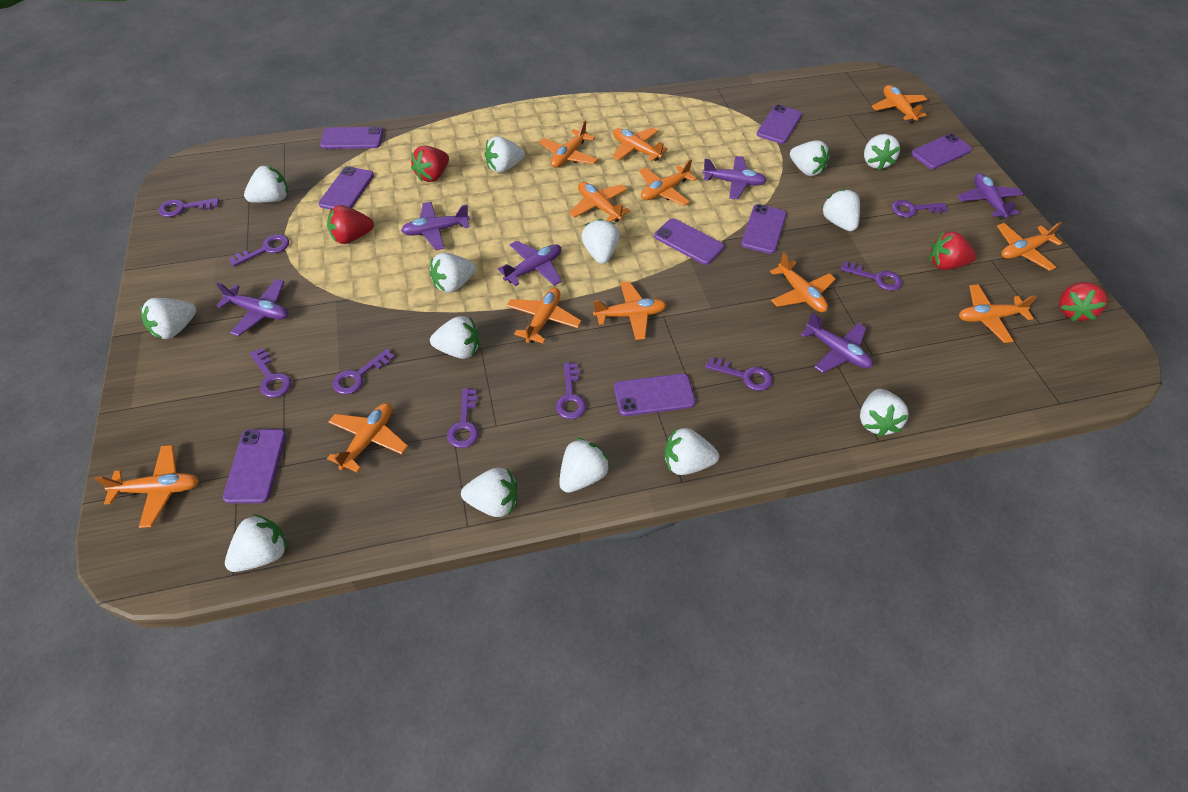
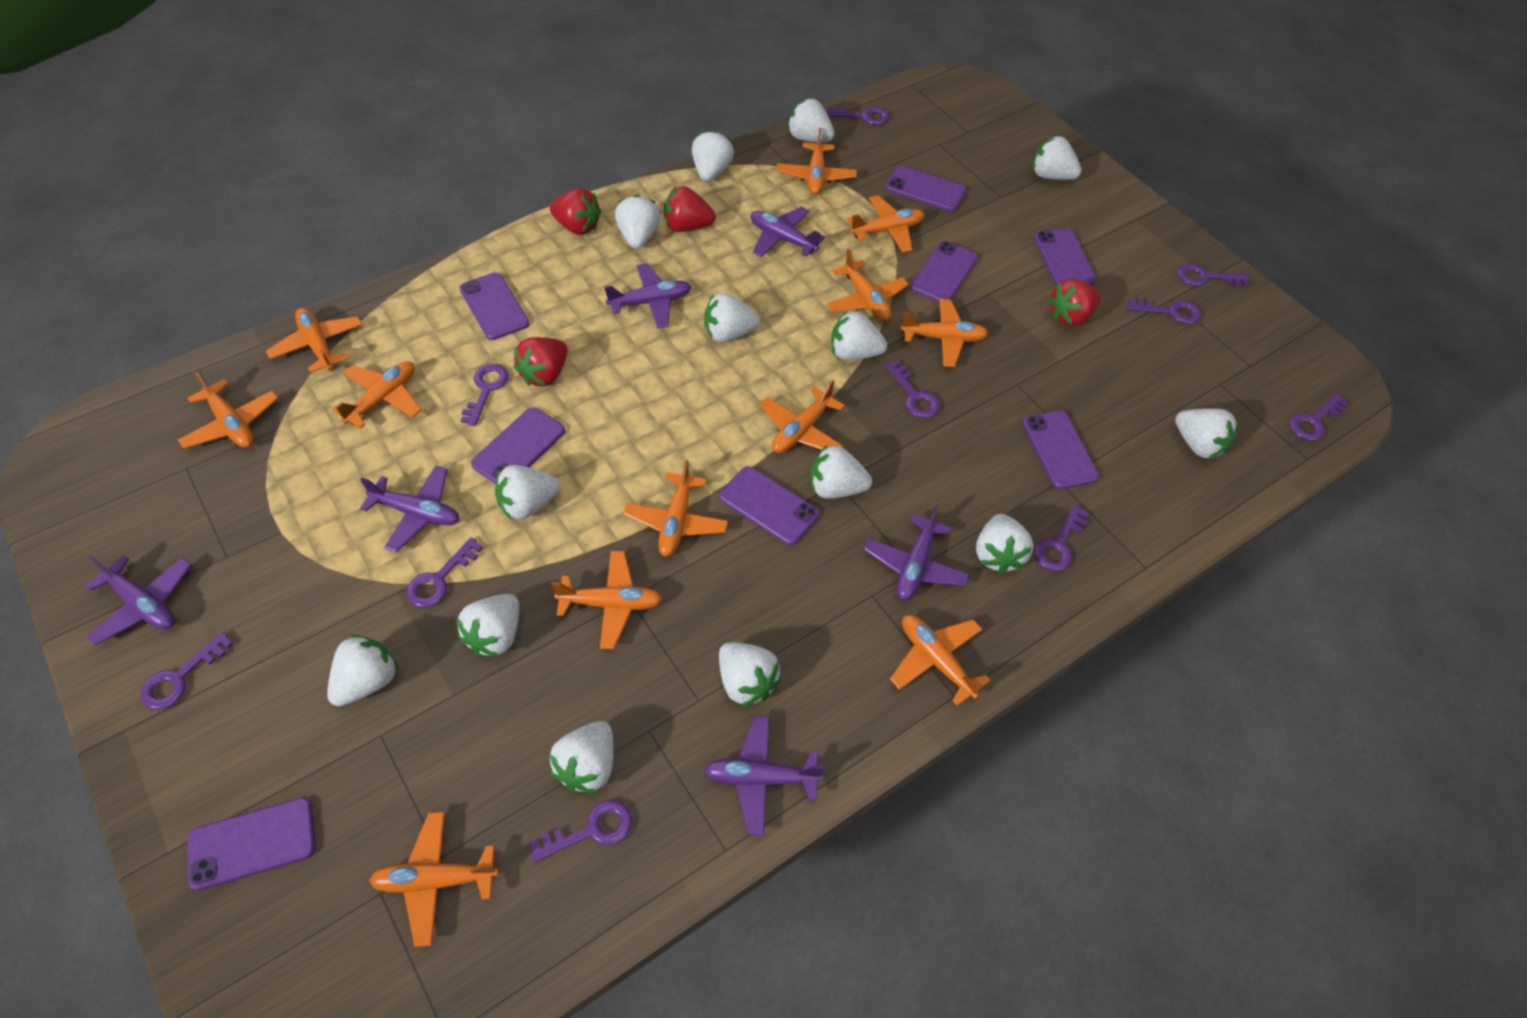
purple key: [158,198,219,217] [229,234,289,267] [250,348,291,398] [333,349,395,395] [447,388,479,448] [556,363,586,419] [705,357,772,391] [841,261,902,291] [891,200,948,217] = 9 -> [140,632,233,710] [407,537,483,608] [461,364,509,426] [530,800,632,862] [826,106,889,125] [885,360,940,418] [1034,505,1089,571] [1128,298,1201,324] [1178,263,1249,286] [1289,394,1349,441] = 10

